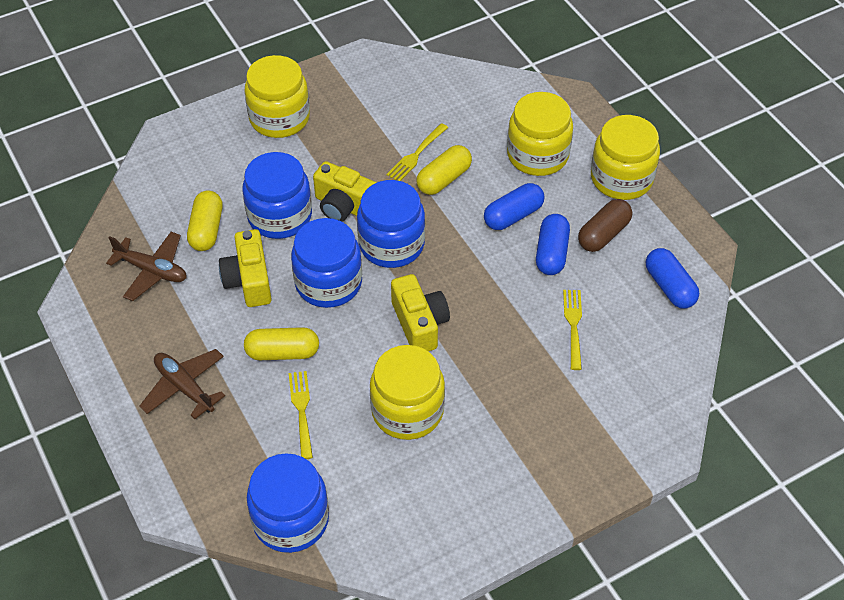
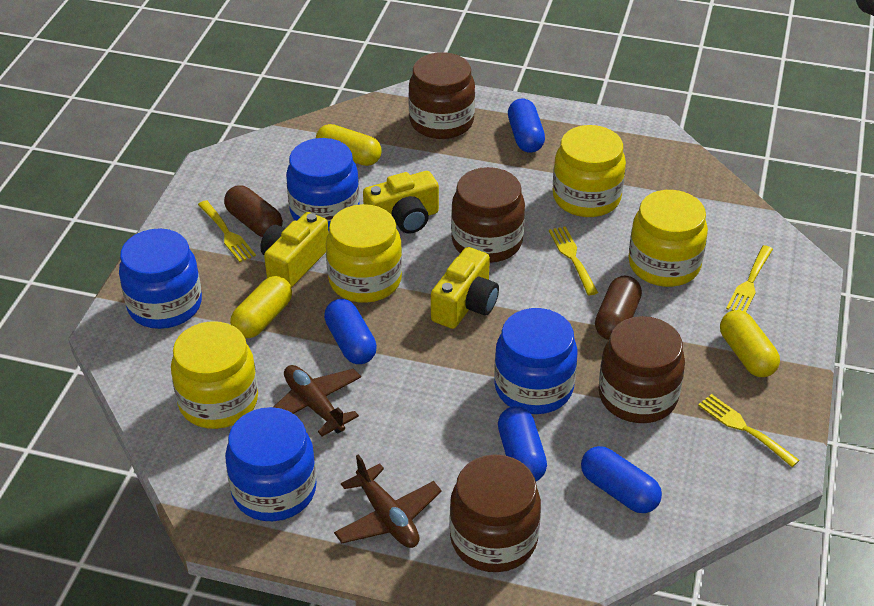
blue capsule: [484,183,545,230] [536,214,570,275] [646,248,699,309] = 3 -> [324,299,377,364] [498,406,547,481] [508,98,545,153] [581,446,662,513] = 4
brown capsule: [578,199,632,252] = 1 -> [224,185,283,237] [595,275,642,340] = 2
brown jar: none = 0 -> [408,52,475,139] [449,454,541,572] [451,167,525,263] [598,316,685,423] = 4
yellow fork: [289,371,313,459] [386,123,448,181] [563,290,582,370] = 3 -> [198,200,256,262] [549,226,598,295] [698,394,800,467] [726,245,773,312] = 4

